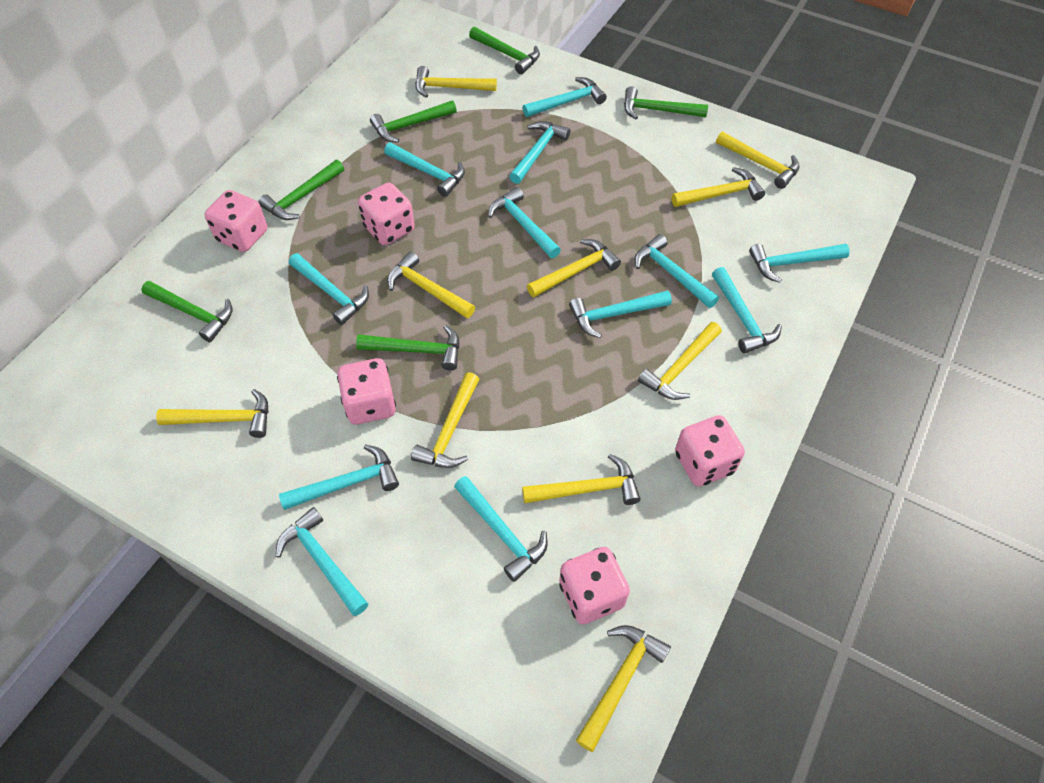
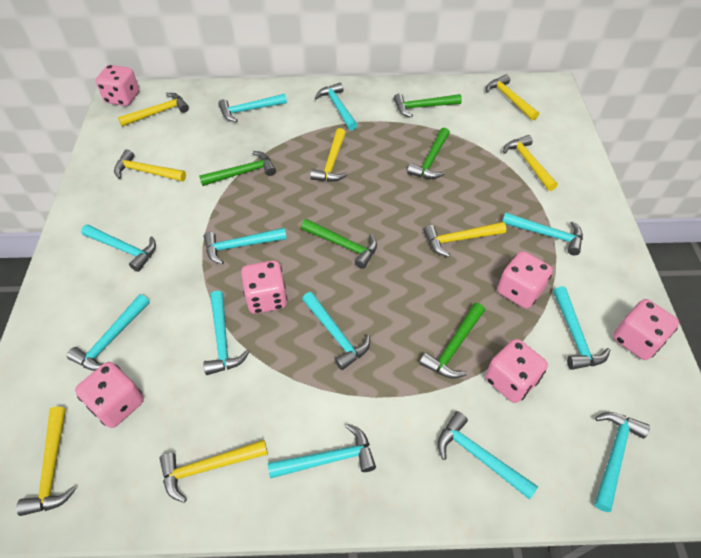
green hammer: [141,281,232,342] [258,160,344,220] [356,325,460,371] [370,101,457,143] [469,27,540,74] [624,86,708,119] = 6 -> [199,151,276,186] [301,219,377,269] [394,93,462,117] [407,128,450,179] [419,303,485,379] = 5
pink dice: [205,190,267,252] [337,358,396,425] [358,182,415,245] [559,547,630,624] [675,415,745,487] = 5 -> [75,362,144,428] [96,65,139,106] [241,260,287,314] [485,339,548,403] [497,251,553,309] [613,299,679,360] = 6
yellow hammer: [156,389,268,438] [387,251,475,318] [411,372,479,468] [415,66,497,98] [522,454,640,505] [527,239,621,297] [576,625,671,752] [638,322,722,400] [672,167,765,207] [716,131,800,189] = 10 -> [16,406,76,516] [114,150,186,182] [118,93,189,127] [160,440,268,503] [310,128,348,182] [424,222,506,257] [486,74,539,120] [503,135,558,191] = 8

